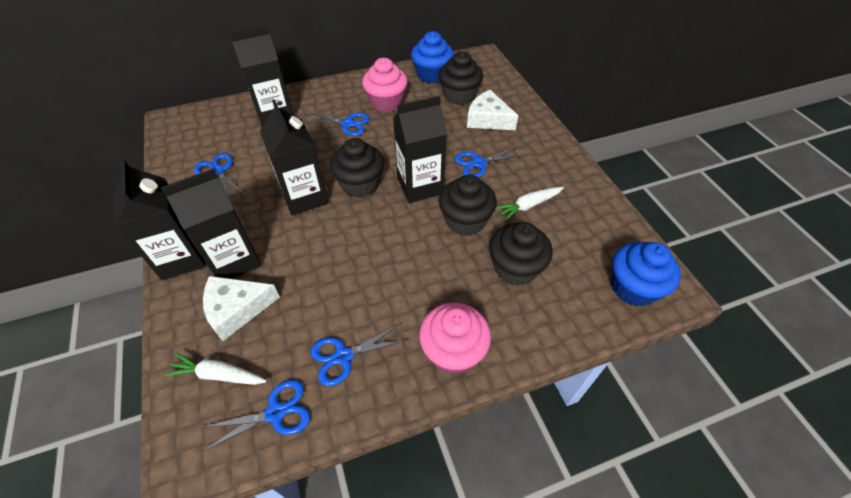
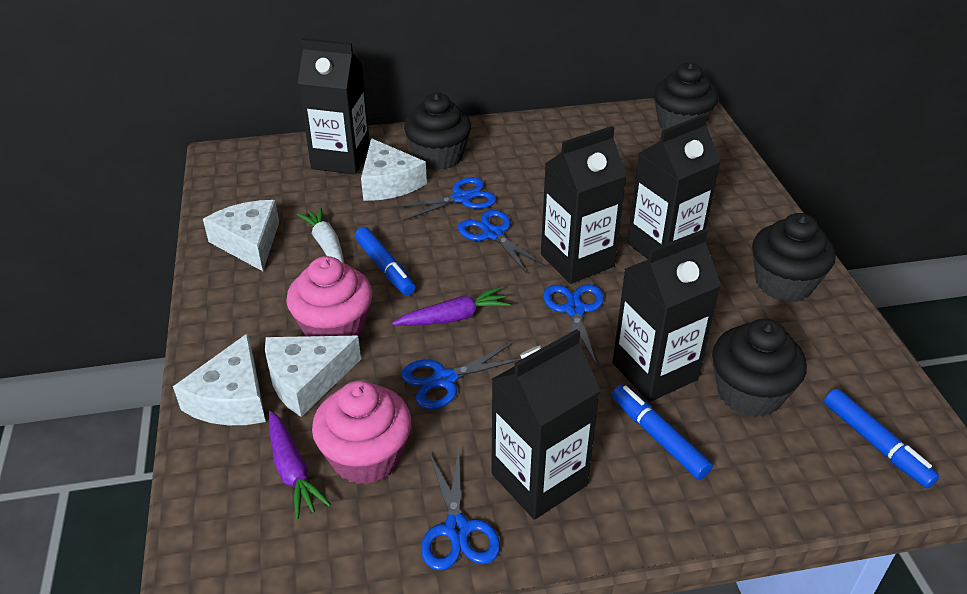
blue cupcake: [411,31,454,83] [611,242,681,306] = 2 -> none = 0
blue marker: none = 0 -> [355,227,416,296] [612,384,713,480] [824,389,940,488] = 3
purple carrot: none = 0 -> [269,411,331,520] [392,287,511,326] = 2
white carrot: [164,353,267,385] [496,187,564,221] = 2 -> [297,207,344,263] = 1
white cheese: [203,276,280,341] [467,90,518,130] = 2 -> [173,333,266,425] [203,200,279,271] [265,336,361,417] [361,138,427,201] = 4

